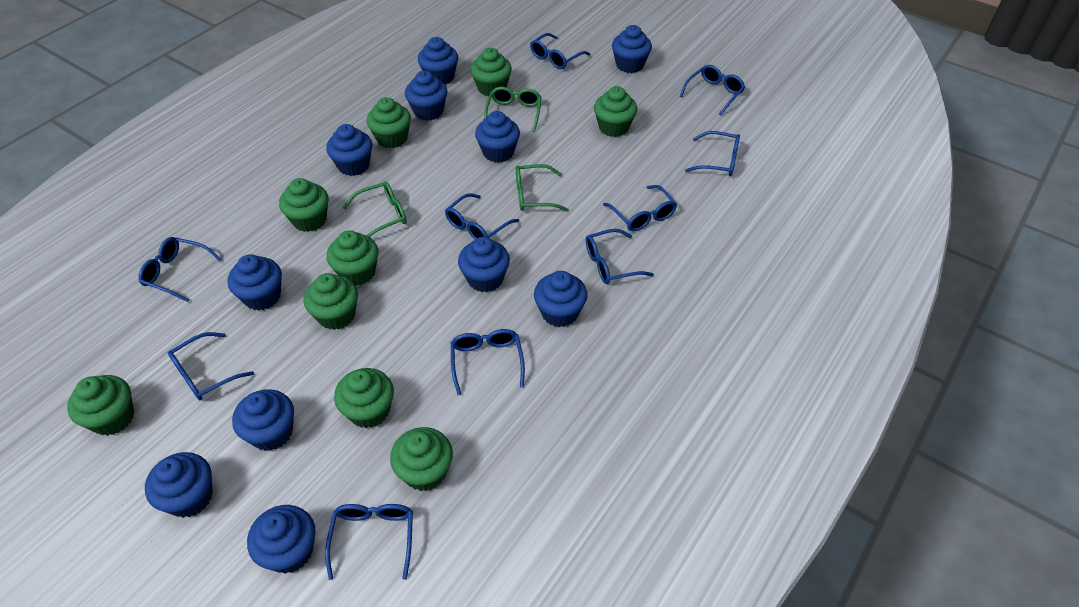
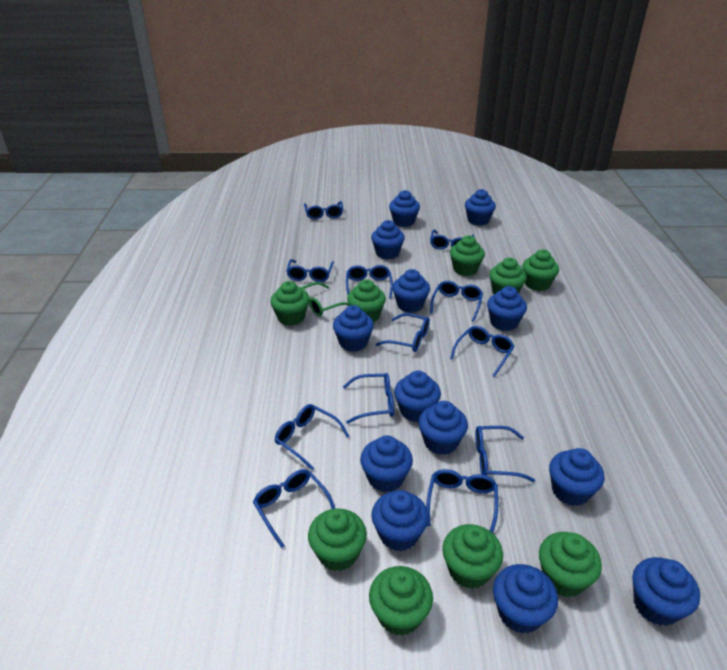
blue cupcake: [145,452,213,518] [227,254,282,311] [232,389,294,451] [247,505,316,574] [326,124,372,176] [405,71,447,121] [418,37,458,84] [458,237,510,292] [475,111,520,163] [534,271,588,327] [612,25,652,73] = 11 -> [333,305,374,352] [360,435,413,493] [371,220,405,259] [371,490,429,551] [389,190,420,227] [392,269,430,313] [394,370,441,422] [418,401,468,455] [465,189,496,226] [487,286,527,331] [493,564,558,634] [549,448,605,506] [632,557,700,626] = 13
blue glasses: [139,237,222,302] [168,332,254,400] [325,504,413,580] [445,193,519,240] [451,329,525,395] [530,33,590,69] [586,229,654,284] [603,185,677,231] [680,65,745,116] [685,131,740,176] = 10 -> [253,469,335,548] [274,404,349,471] [286,259,334,282] [304,201,343,220] [343,373,394,424] [346,265,393,299] [376,313,430,352] [426,469,498,533] [430,230,474,250] [430,281,483,322] [450,326,515,377] [475,426,535,482] = 12
green glasses: [343,181,407,237] [484,87,541,132] [516,164,569,211] = 3 -> [300,282,349,317] = 1

